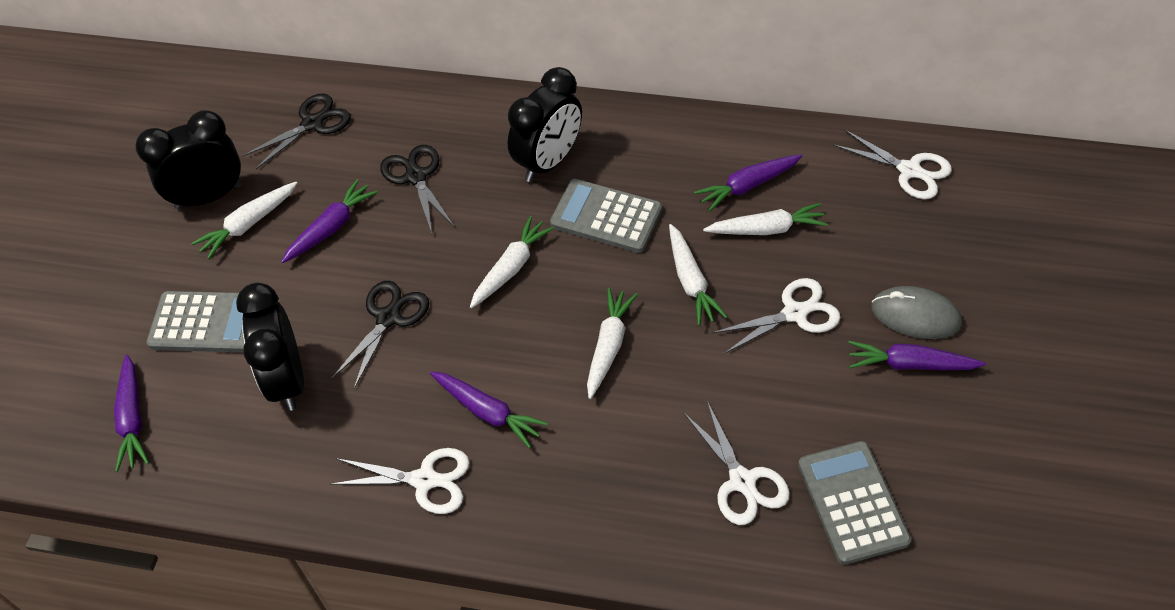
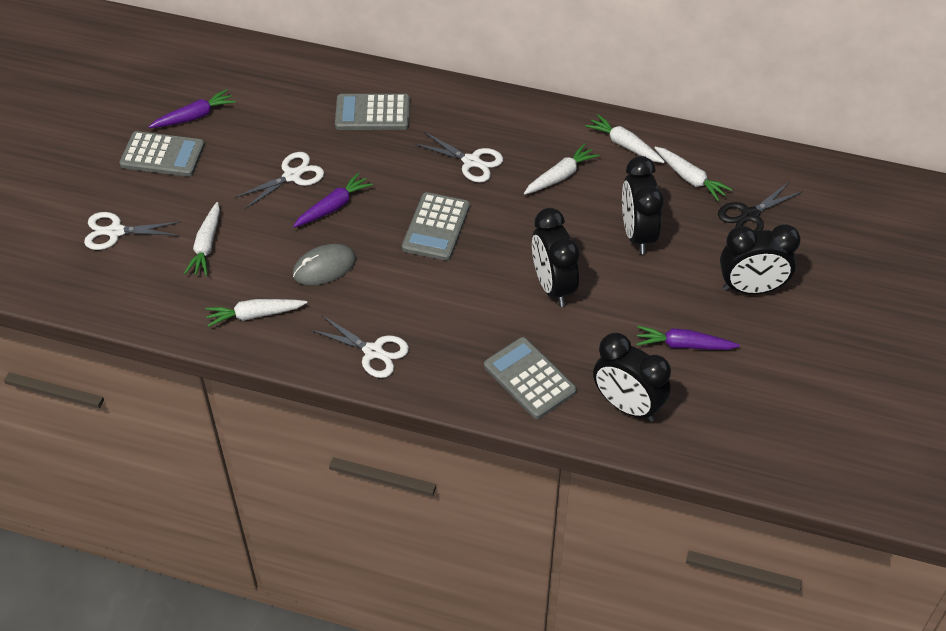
black clock: [135,110,242,210] [236,283,304,411] [508,67,582,182] = 3 -> [532,208,580,307] [593,333,671,422] [622,156,664,254] [720,224,801,294] = 4
black scissors: [242,93,351,169] [331,281,429,389] [380,145,455,233] = 3 -> [718,181,803,231] = 1
grey calculator: [146,291,245,352] [550,179,662,253] [798,441,911,565] = 3 -> [119,131,205,177] [335,94,410,130] [402,192,470,261] [484,337,577,419] = 4
purple carrot: [114,355,149,472] [281,179,378,263] [430,371,548,448] [694,154,802,212] [848,341,986,370] = 5 -> [148,89,236,128] [293,172,373,227] [636,326,740,350] = 3

